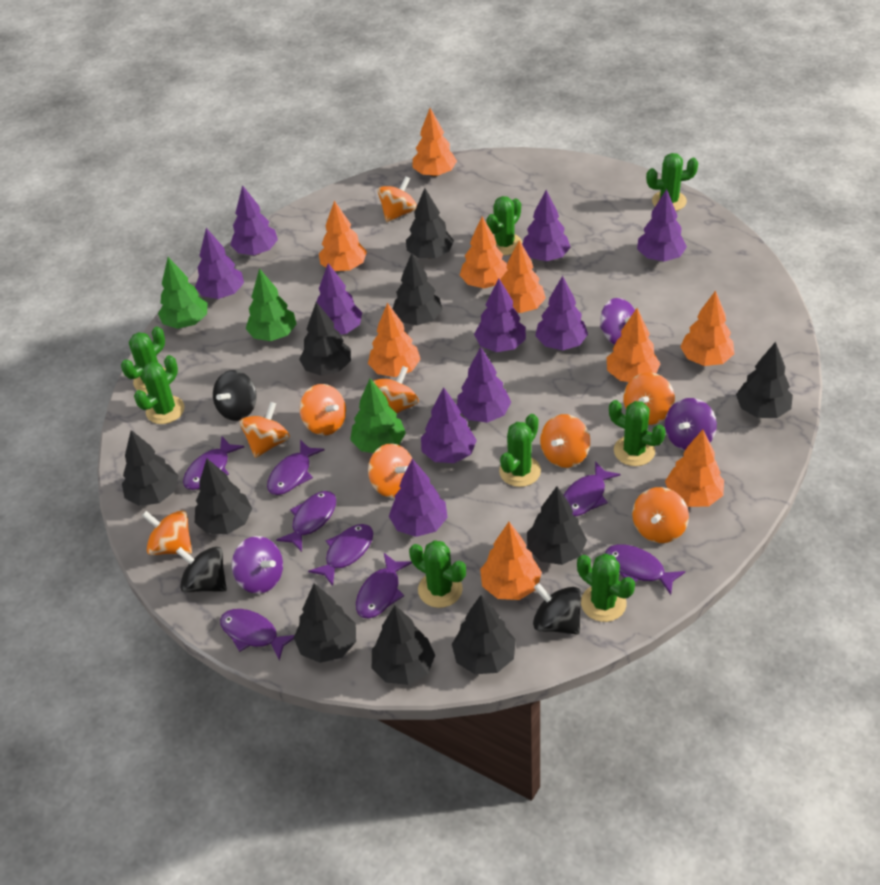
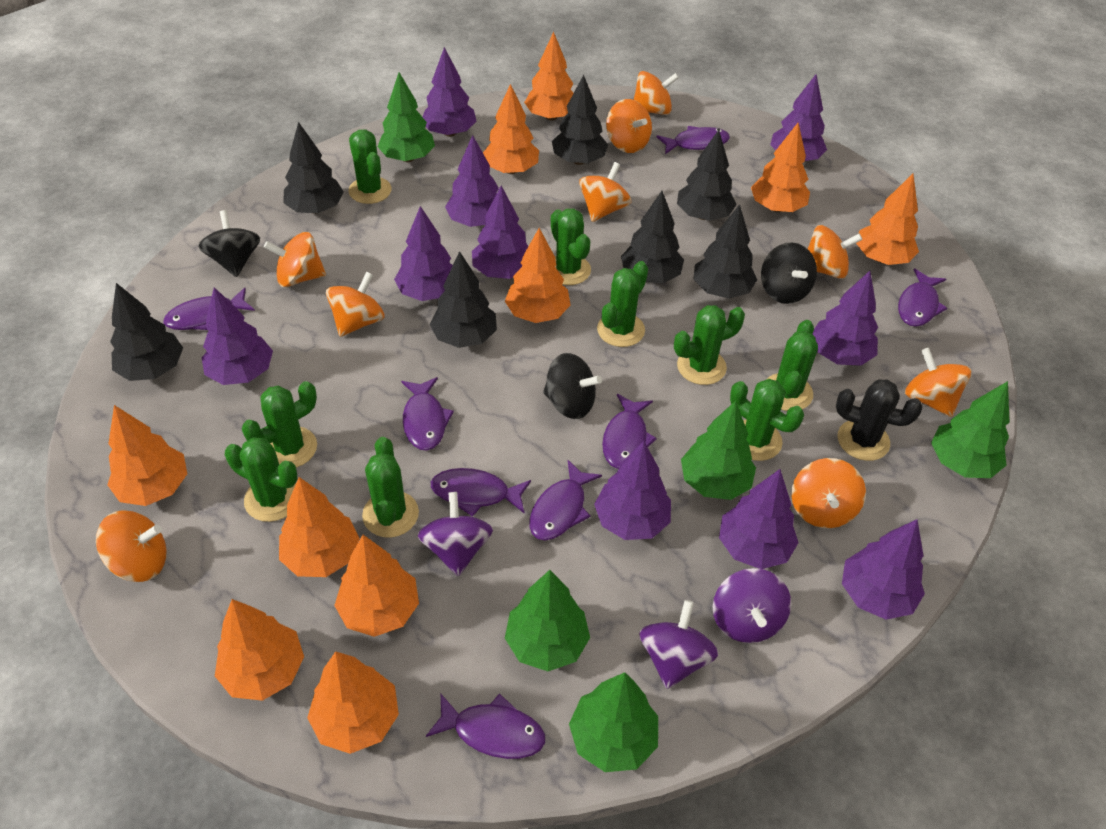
black cactus: none = 0 -> [836,379,923,461] = 1
black tree: [122,430,178,506] [195,459,252,534] [294,583,356,663] [299,302,351,376] [372,606,435,685] [393,253,443,325] [406,188,454,258] [452,595,516,674] [527,486,587,565] [736,342,793,418] = 10 -> [110,283,183,381] [283,122,344,214] [430,251,497,348] [552,75,608,165] [621,191,684,283] [677,130,737,221] [693,204,757,299] = 7
green cactus: [121,326,166,394] [134,355,185,424] [409,540,466,608] [486,196,522,256] [499,414,541,487] [577,554,635,622] [609,400,666,466] [646,153,698,211] = 8 -> [225,437,297,522] [242,381,317,468] [349,129,391,204] [362,437,419,538] [551,208,591,285] [597,261,648,347] [674,305,745,385] [730,379,804,461] [766,320,818,411] = 9
green tree: [158,257,208,329] [246,268,297,341] [350,378,406,453] = 3 -> [377,72,435,162] [505,570,590,671] [569,672,658,772] [681,401,756,500] [931,381,1010,478] = 5
orange tree: [319,200,367,271] [368,303,421,377] [412,108,457,177] [460,216,508,288] [480,522,542,600] [501,240,546,313] [607,308,660,382] [665,430,724,507] [680,290,734,366] = 9 -> [107,405,187,506] [215,599,304,701] [279,477,360,577] [307,651,399,754] [334,535,419,637] [483,84,539,174] [505,228,571,323] [524,32,573,121] [751,123,810,212] [856,174,919,265] = 10

